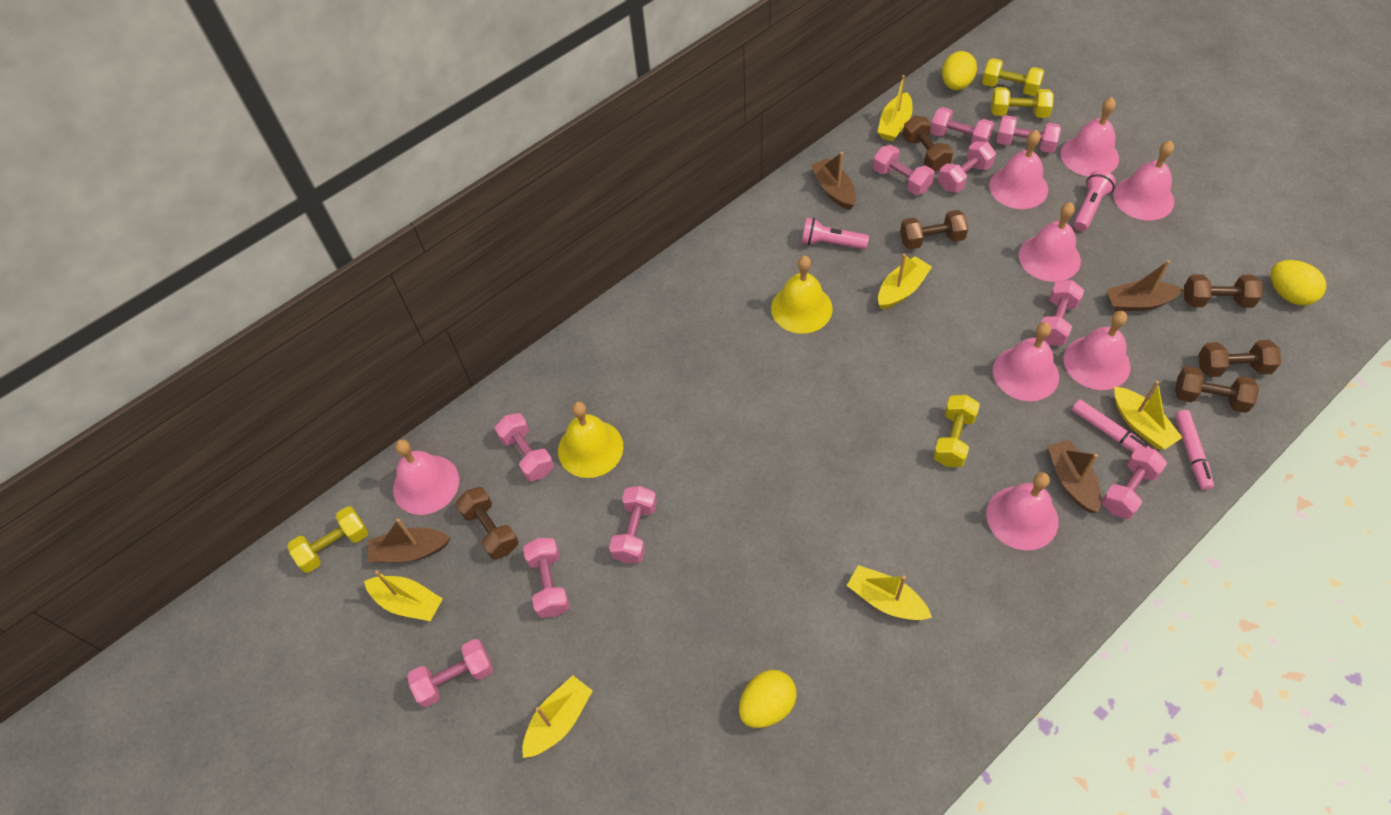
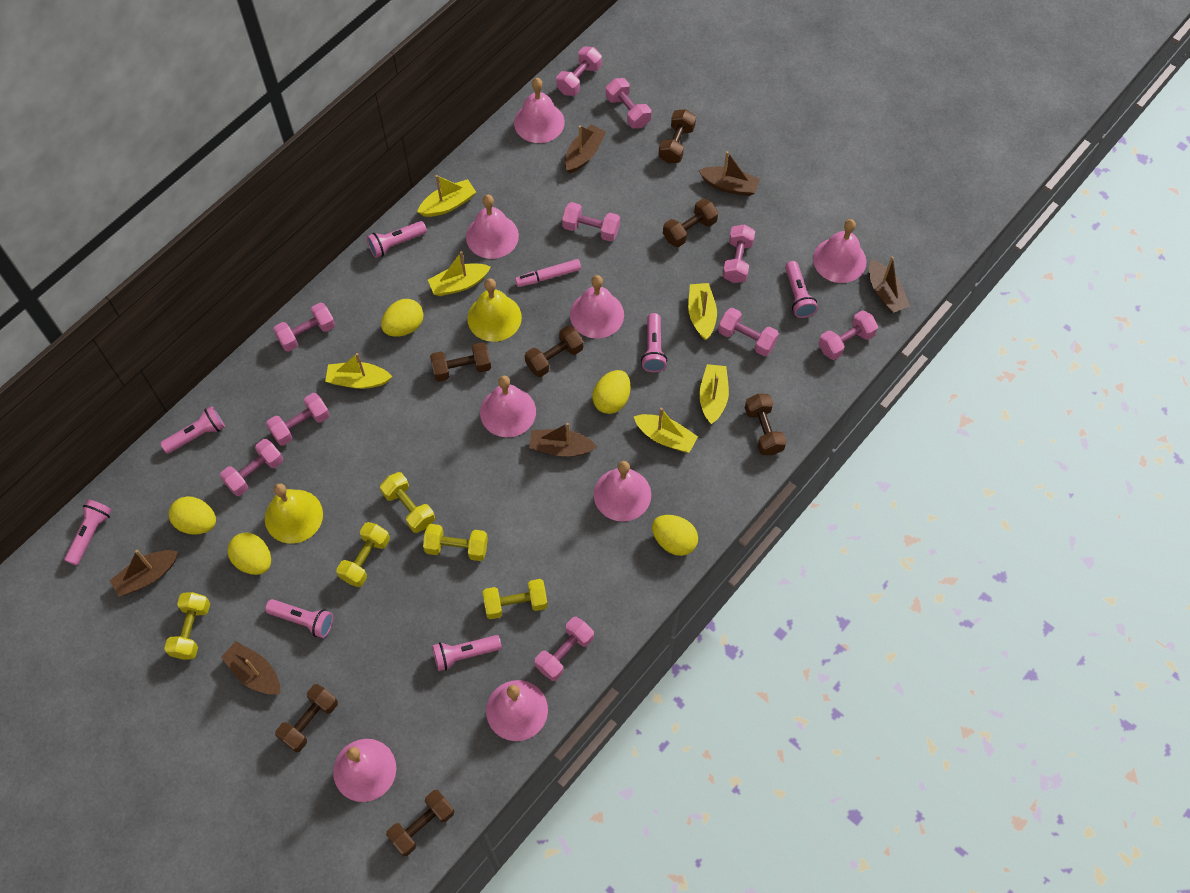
brown boat: [368,519,451,563] [811,152,856,210] [1048,439,1101,513] [1106,260,1184,311] = 4 -> [110,550,178,597] [221,641,280,694] [529,423,597,457] [565,124,606,173] [698,151,760,196] [869,257,910,313] = 6
brown dumbbell: [456,487,519,560] [900,210,968,250] [902,116,953,171] [1175,366,1259,413] [1184,274,1262,308] [1199,340,1281,377] = 6 -> [275,684,338,752] [386,790,455,856] [430,342,491,382] [525,326,583,377] [658,109,696,163] [663,198,718,247] [745,394,787,455] = 7
pink flashlight: [802,218,869,249] [1074,170,1116,231] = 2 -> [64,499,112,566] [160,406,225,454] [265,599,333,638] [367,221,427,258] [432,635,502,671] [641,313,667,372] [785,261,818,318] = 7
pink marker: [1072,399,1152,452] [1175,410,1214,490] = 2 -> [515,259,581,287] = 1
yellow dumbbell: [287,506,368,573] [933,395,980,467] [982,58,1045,96] [991,87,1054,118] = 4 -> [164,592,210,660] [336,522,390,587] [380,472,435,533] [423,524,488,561] [483,579,548,619] = 5
yellow egg: [739,670,797,728] [942,51,977,90] [1271,260,1326,306] = 3 -> [169,496,216,535] [227,533,271,575] [381,299,423,337] [593,370,630,414] [652,515,698,556] = 5

